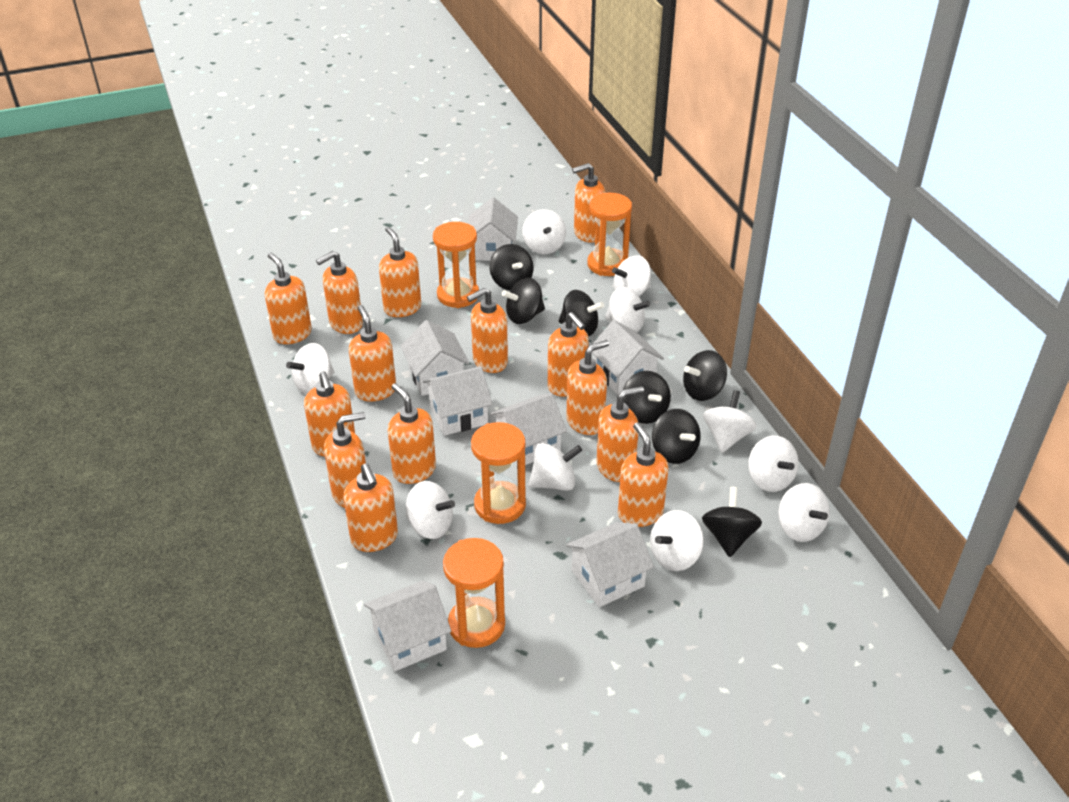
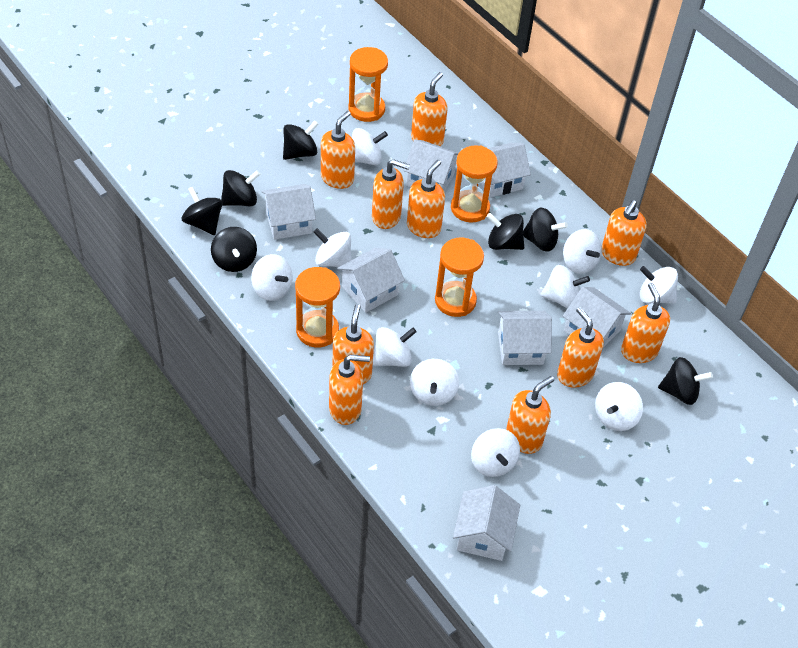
orange soap dispenser: [265,253,312,344] [304,371,355,457] [316,251,363,334] [324,412,366,508] [343,464,398,552] [349,305,396,402] [379,227,421,317] [388,383,436,484] [467,288,508,373] [548,312,589,397] [566,340,609,435] [572,163,605,243] [597,386,644,482] [618,423,668,527] = 14 -> [321,111,355,189] [329,355,370,425] [332,304,374,384] [372,159,410,229] [407,160,445,238] [411,72,448,146] [506,376,554,454] [557,307,604,388] [602,200,647,266] [621,283,670,363] = 10

